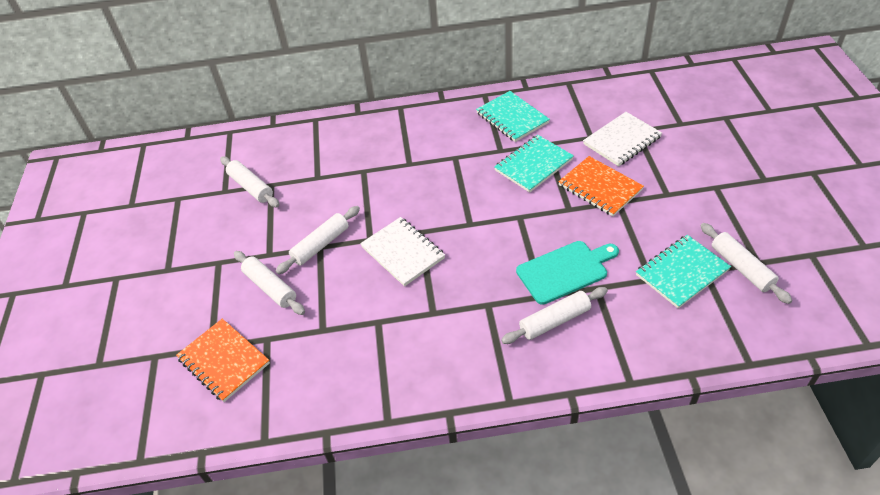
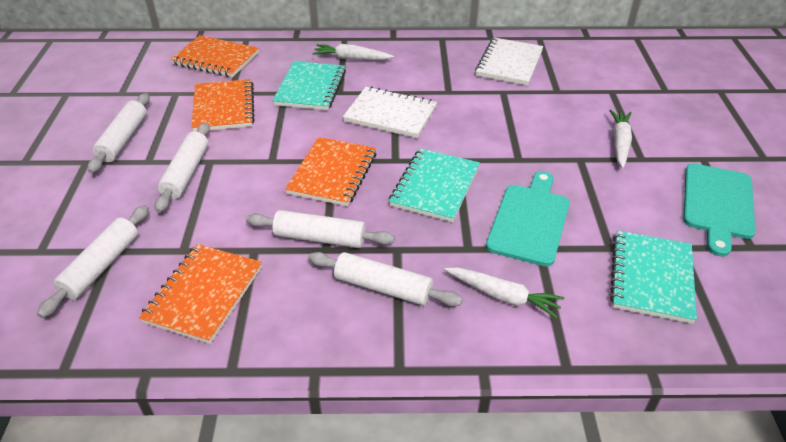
orange notebook: [176,319,270,402] [558,156,644,216] = 2 -> [139,244,262,344] [170,35,259,77] [191,79,255,132] [285,137,377,206] = 4
turquoise cutting board: [516,241,619,305] = 1 -> [486,171,570,267] [683,164,755,257] = 2
white carrot: none = 0 -> [312,44,394,60] [444,267,564,319] [609,110,632,169] = 3

